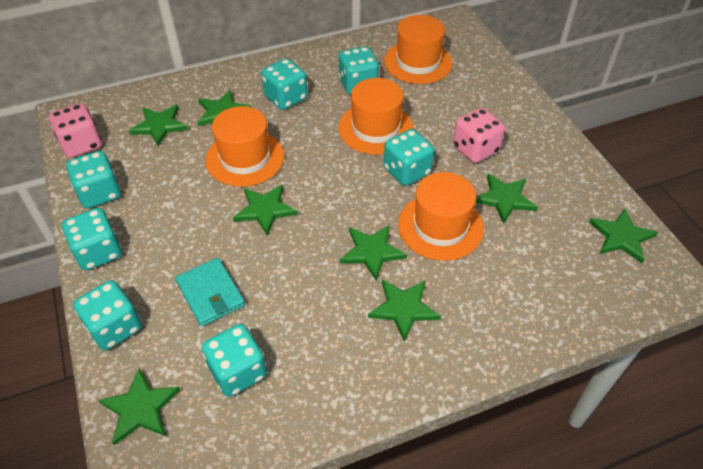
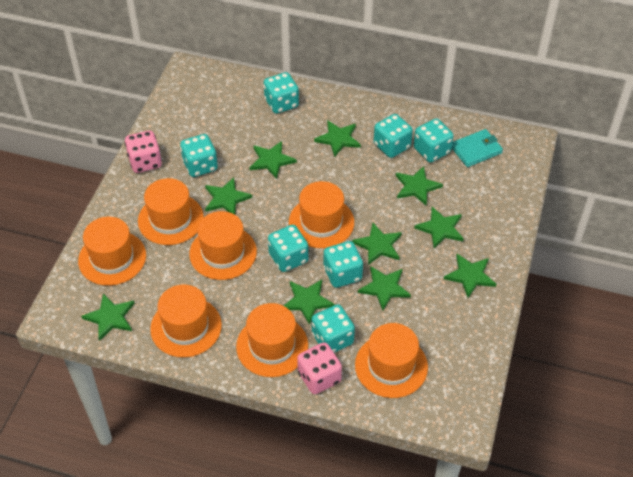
green star: [98,368,180,445] [129,105,188,146] [197,90,252,126] [233,184,298,236] [340,225,408,281] [368,279,441,342] [475,173,538,224] [589,209,658,263] = 8 -> [81,293,134,341] [205,177,252,215] [249,141,297,179] [284,280,335,325] [314,120,361,157] [352,223,402,265] [358,266,411,310] [396,166,443,205] [414,207,464,248] [444,254,496,298] = 10
orange hat: [206,106,284,187] [338,78,413,155] [384,15,452,84] [398,172,484,261] = 4 -> [78,217,146,286] [138,178,204,245] [150,285,222,357] [189,211,257,280] [236,303,308,377] [289,181,354,248] [355,323,428,398] = 7

